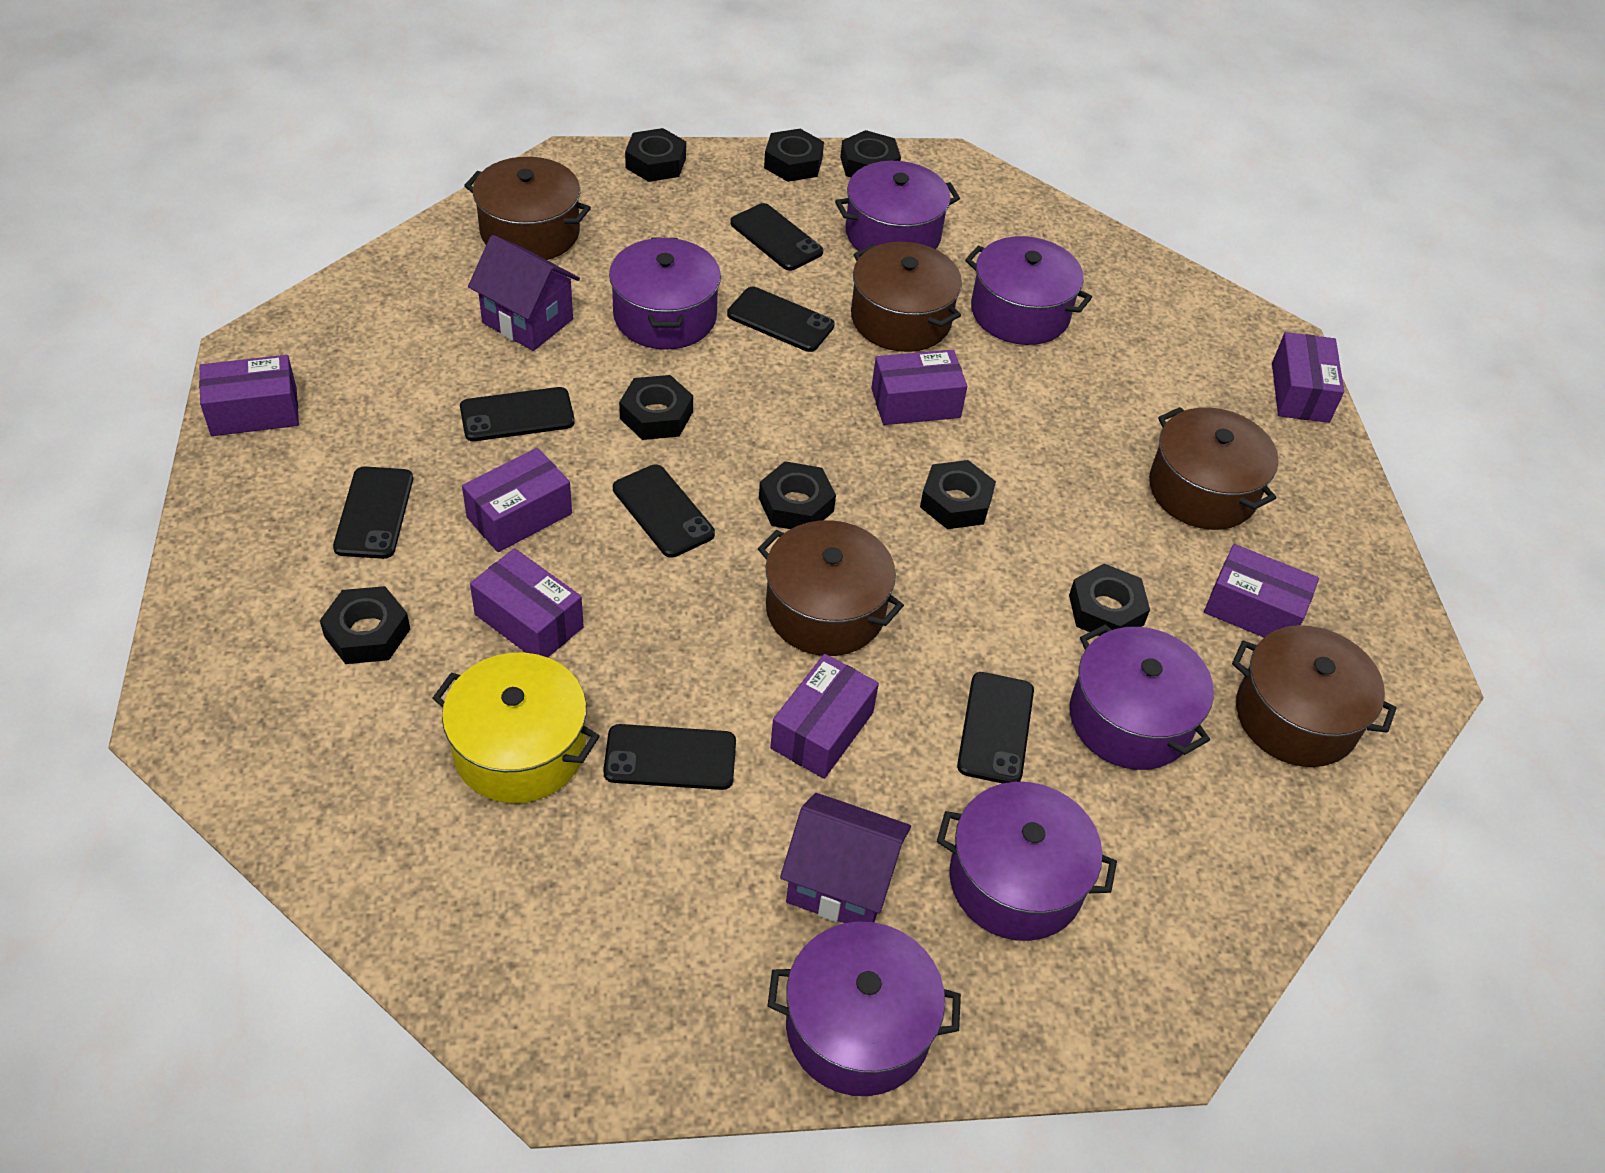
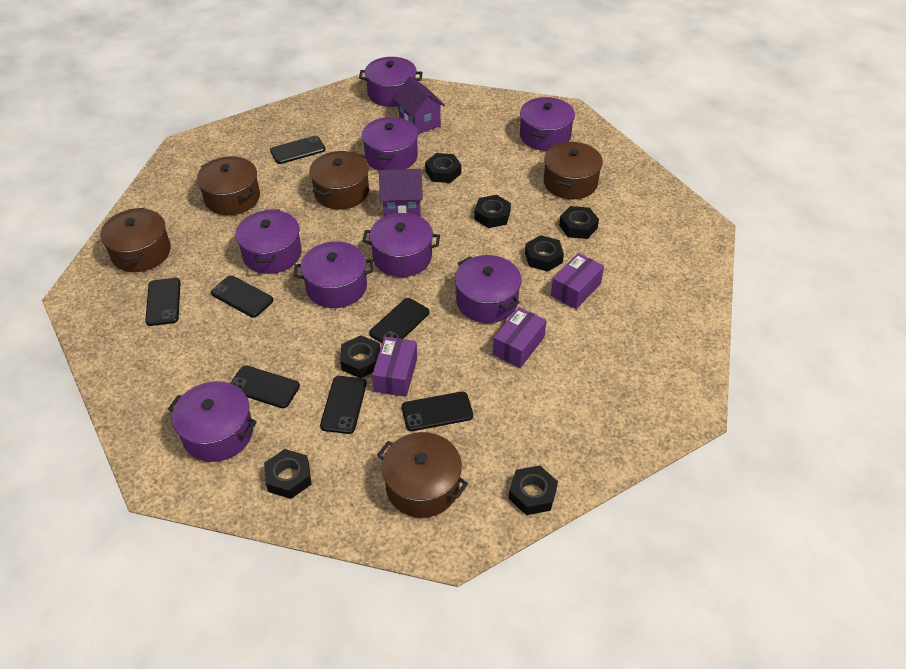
black nut: [320,586,410,664] [619,375,693,440] [625,128,686,182] [759,461,836,529] [764,129,824,182] [840,130,901,177] [920,460,996,529] [1069,564,1150,636] = 8 -> [264,449,311,499] [340,335,380,378] [425,153,461,183] [474,195,511,228] [509,465,558,515] [525,235,564,272] [559,206,599,239] = 7
purple box: [199,355,299,436] [462,448,572,552] [470,548,584,657] [770,654,879,779] [871,350,967,425] [1204,544,1319,637] [1272,332,1344,423] = 7 -> [372,337,417,397] [493,307,547,368] [551,253,604,309] = 3
purple pot: [609,238,721,350] [768,922,961,1096] [835,161,960,251] [937,782,1117,941] [965,236,1092,345] [1070,624,1214,770] = 6 -> [168,381,257,462] [235,209,302,274] [294,241,374,308] [359,57,423,107] [362,117,418,171] [362,213,440,277] [455,255,521,323] [520,97,575,151] = 8
yellow pot: [433,653,600,803] = 1 -> none = 0

